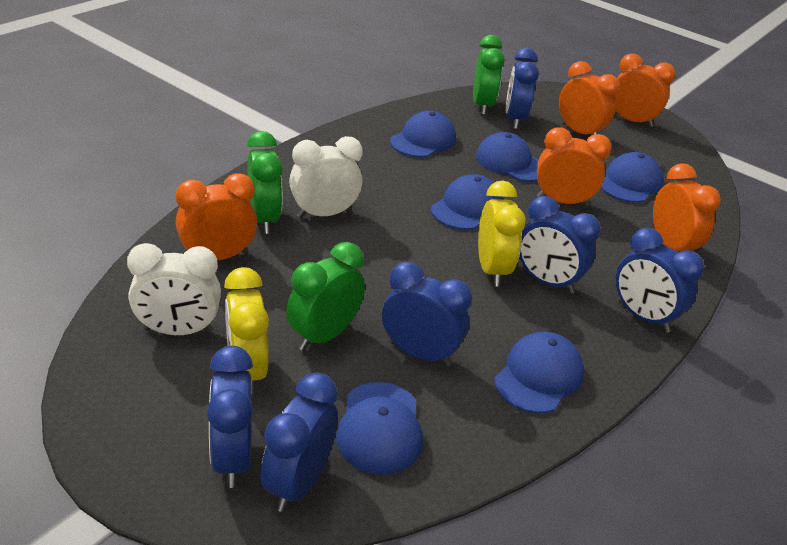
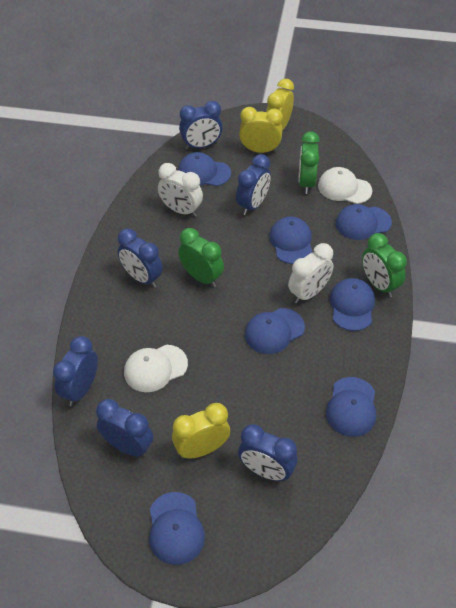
blue cap: [336,382,423,474] [390,111,456,157] [431,174,503,230] [476,132,539,182] [494,331,584,413] [601,152,663,203] = 6 -> [149,492,205,565] [178,152,231,186] [245,308,305,354] [269,216,313,264] [326,377,376,437] [330,278,375,331] [335,204,392,240] = 7
orange clock: [176,173,257,260] [537,127,612,207] [559,61,620,135] [615,53,676,127] [653,163,721,251] = 5 -> none = 0
white cap: none = 0 -> [124,344,188,392] [318,167,372,204] = 2
yellow clock: [224,267,269,395] [478,180,526,287] = 2 -> [172,403,230,459] [239,107,283,153] [266,79,294,130] = 3

